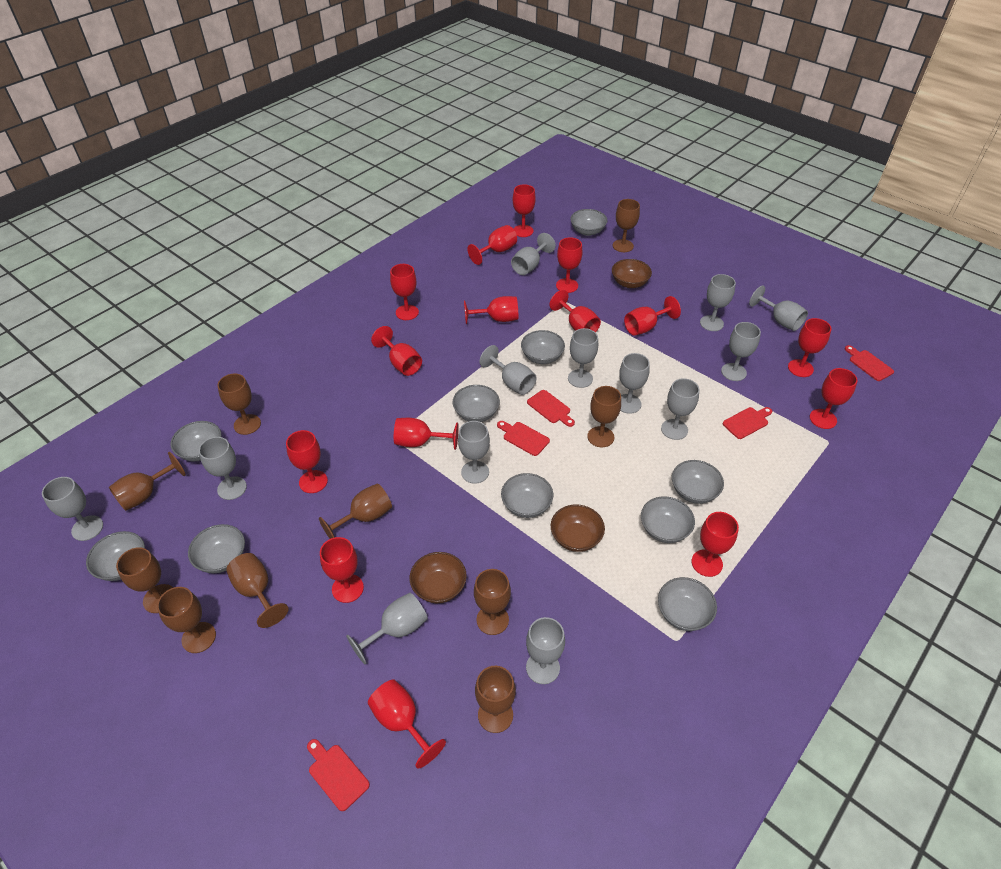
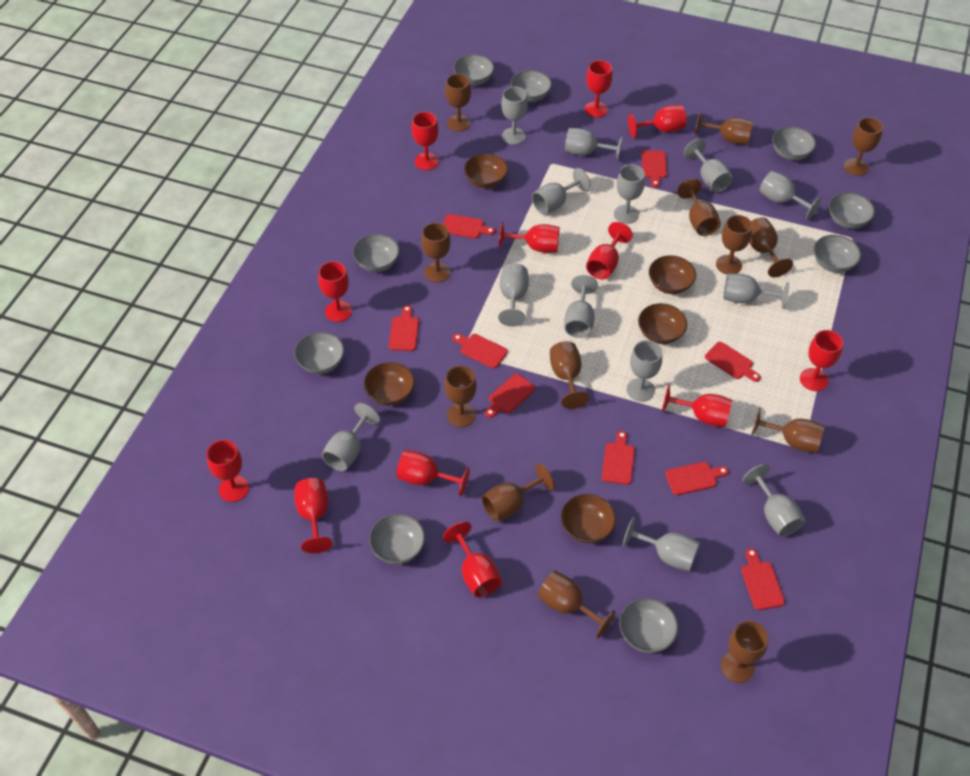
brown bowl: [410,552,467,603] [551,505,605,552] [612,259,652,288] = 3 -> [364,362,415,406] [464,153,508,188] [561,494,616,543] [638,303,687,344] [649,255,696,294] = 5
brown goblet: [109,452,186,511] [116,547,173,613] [157,587,216,653] [217,374,261,435] [226,553,289,628] [319,483,392,539] [474,569,511,635] [475,666,516,733] [587,386,621,447] [613,199,640,252] = 10 -> [421,222,451,283] [444,366,477,427] [445,74,471,131] [482,463,555,522] [538,570,616,639] [550,341,590,409] [677,179,721,236] [695,111,753,145] [716,215,753,274] [721,621,768,683] [749,217,793,277] [751,407,825,453] [844,117,883,176] = 13
grey bowl: [86,531,145,581] [171,421,222,461] [188,524,245,573] [453,385,500,422] [501,473,553,518] [521,330,565,364] [570,209,608,236] [641,496,695,543] [658,577,717,631] [672,460,724,504] = 10 -> [294,332,344,374] [353,234,399,272] [369,514,425,564] [453,54,494,85] [510,70,552,102] [619,598,678,653] [772,127,816,160] [814,235,861,273] [829,192,875,229] = 9
red cutting board: [307,739,370,811] [497,421,550,456] [527,390,575,427] [723,407,772,439] [845,345,894,381] = 5 -> [389,305,419,351] [443,214,495,239] [453,334,508,369] [485,374,535,418] [602,431,635,485] [641,150,667,187] [665,462,729,495] [705,342,761,382] [741,548,785,610] = 9
red goblet: [286,430,328,493] [320,537,364,603] [368,680,446,769] [371,326,422,376] [390,264,419,320] [394,418,459,450] [464,296,518,324] [467,225,517,265] [513,184,536,237] [550,290,601,332] [556,237,582,293] [624,296,681,336] [692,512,739,577] [788,318,831,377] [810,368,858,429] = 15 -> [206,440,249,502] [294,478,333,553] [318,261,352,322] [396,450,470,497] [412,112,439,170] [443,522,502,597] [499,222,559,253] [585,60,613,118] [586,222,633,279] [628,105,687,138] [662,384,732,427] [800,330,843,391] = 12

